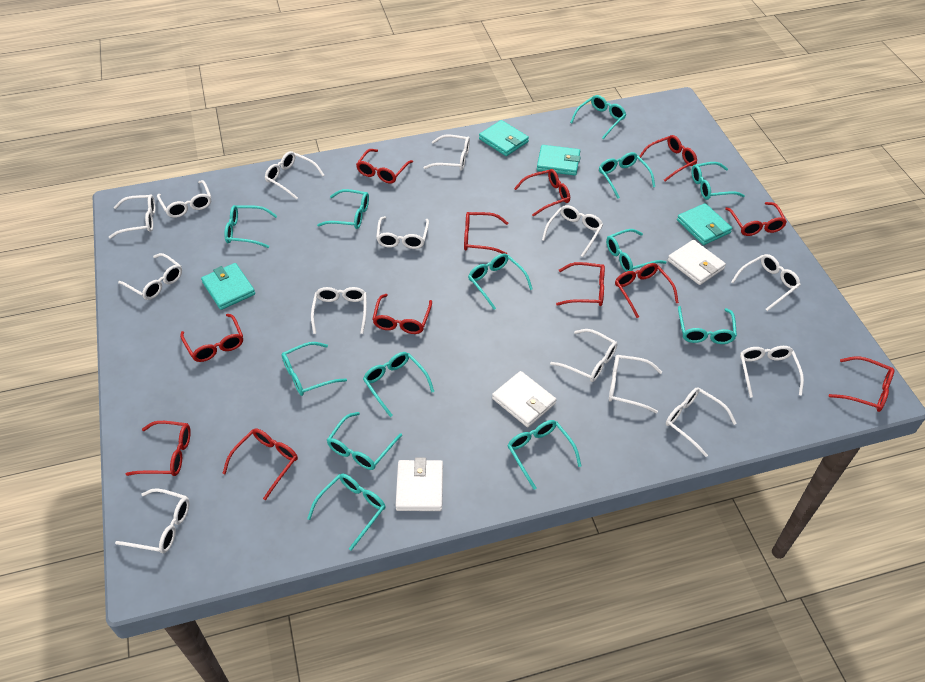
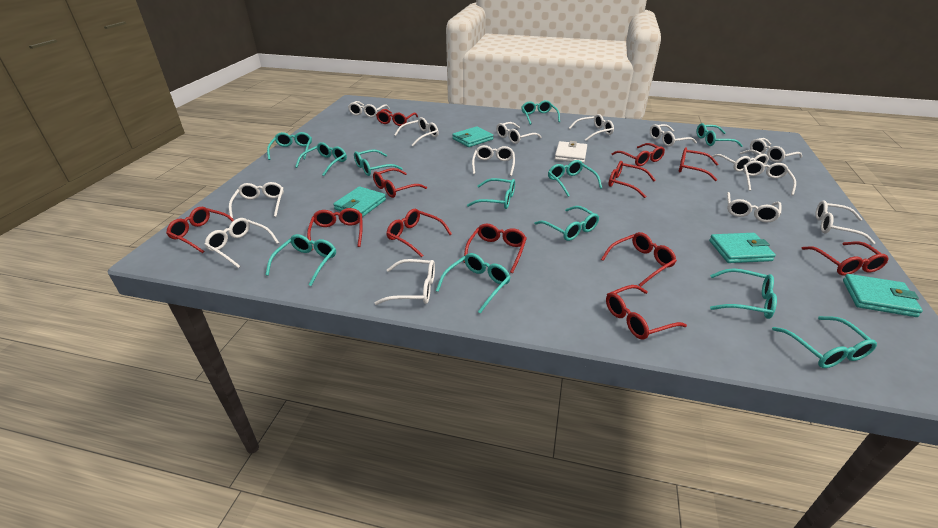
turquoise glasses: [224,205,277,248] [282,342,347,396] [307,473,386,551] [317,189,369,229] [327,412,402,470] [363,352,434,417] [468,253,533,310] [507,420,581,490] [570,95,626,139] [599,152,655,199] [606,229,666,272] [678,306,737,344] [691,162,745,200] = 13 -> [266,234,336,286] [267,132,312,160] [295,142,347,176] [354,149,403,176] [436,253,511,314] [467,178,515,209] [521,100,560,125] [534,206,599,241] [548,160,602,197] [697,123,743,147] [710,268,777,319] [772,316,877,368] = 12
white wallet: [396,458,443,511] [492,371,556,427] [668,240,726,285] = 3 -> [555,141,587,163] = 1

